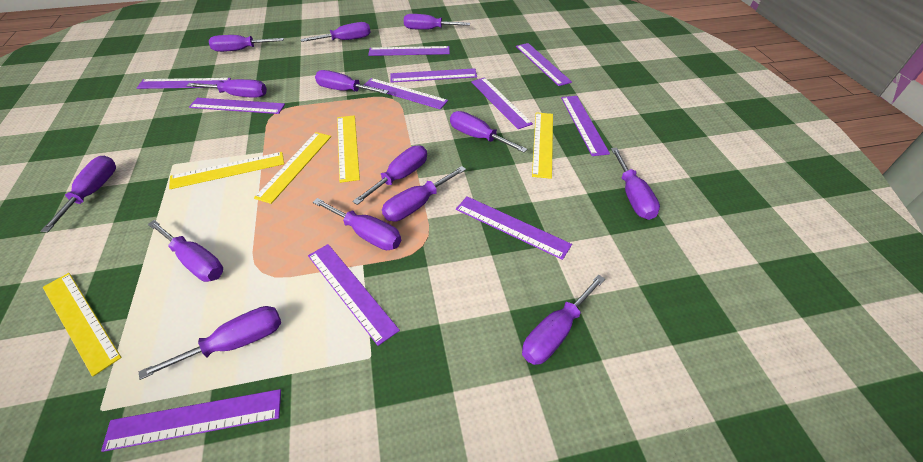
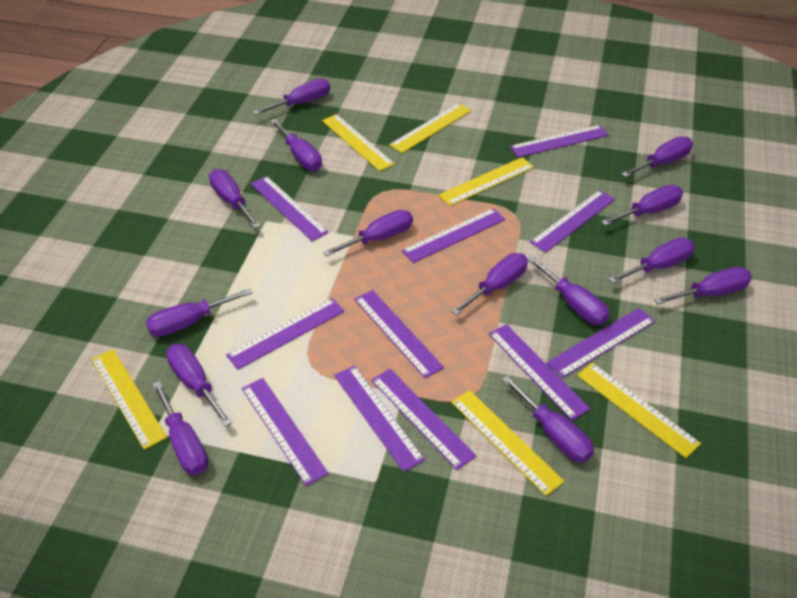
yellow ruler: [43,273,122,377] [169,152,284,189] [254,132,331,204] [337,115,360,183] [532,112,553,179] = 5 -> [91,349,167,450] [322,114,395,171] [389,103,471,153] [438,157,534,206] [451,390,565,496] [577,363,701,458] = 6

